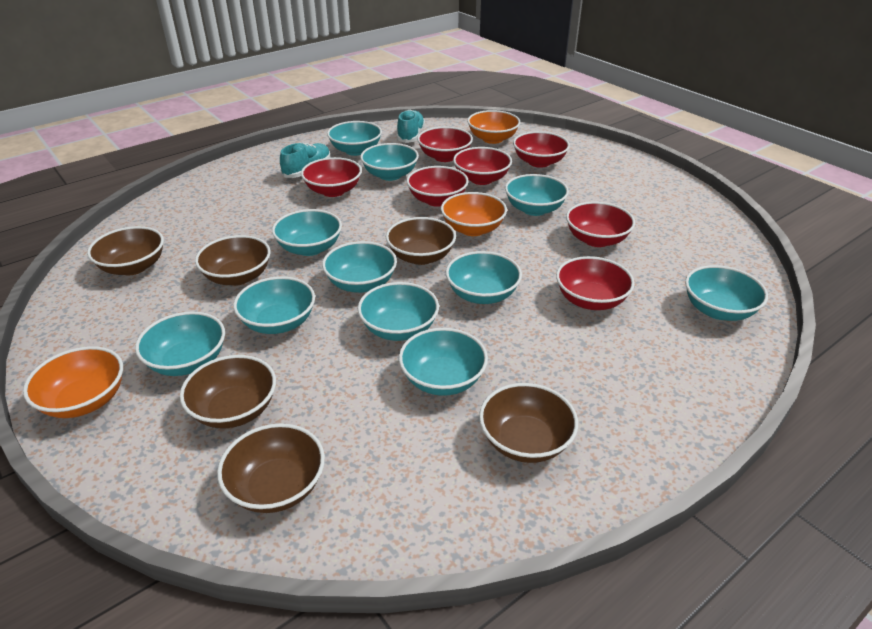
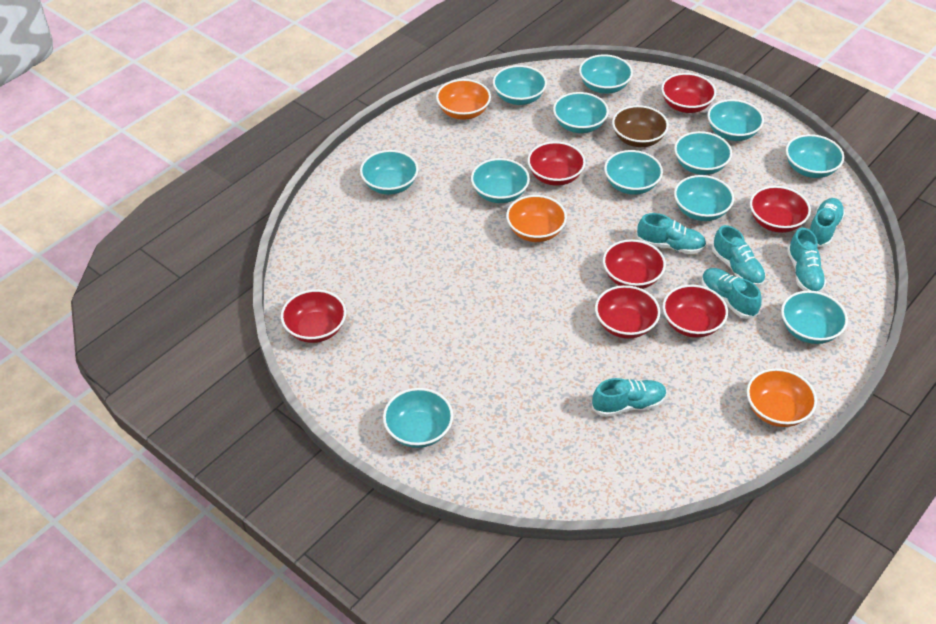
brown bowl: [87,226,164,275] [180,355,276,428] [195,235,271,286] [217,423,325,513] [386,217,456,265] [479,383,578,463] = 6 -> [612,105,669,147] = 1
turquoise bowl: [135,311,225,376] [233,276,315,334] [272,209,342,256] [322,241,397,293] [327,121,382,156] [358,282,439,341] [360,143,419,181] [399,328,488,396] [446,251,522,304] [505,174,569,216] [685,265,768,321] = 11 -> [360,150,418,195] [383,388,453,448] [471,158,530,203] [493,65,547,105] [553,92,609,133] [579,54,633,94] [604,150,663,195] [674,131,732,175] [674,175,734,221] [708,99,764,141] [781,291,848,344] [786,134,844,178] = 12
turquoise shoe: [280,142,330,178] [397,110,425,143] = 2 -> [592,378,667,417] [636,213,706,254] [701,268,762,319] [712,225,766,287] [787,228,826,292] [809,198,845,247] = 6

